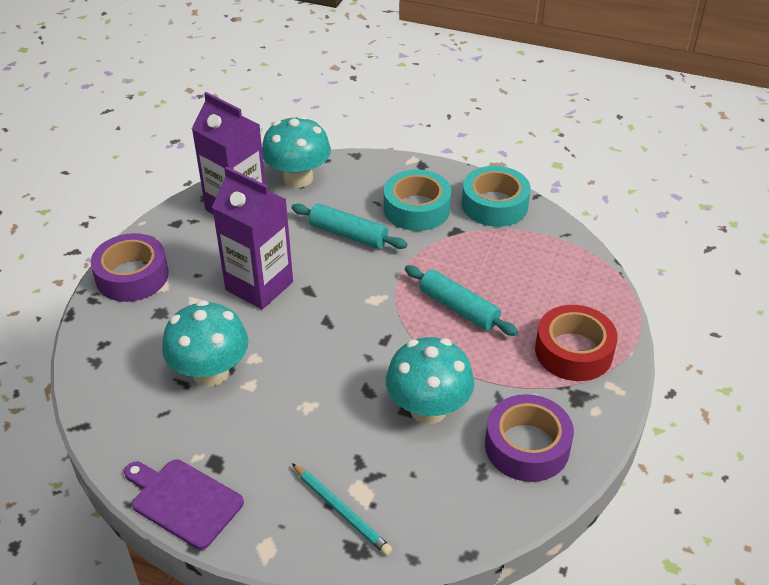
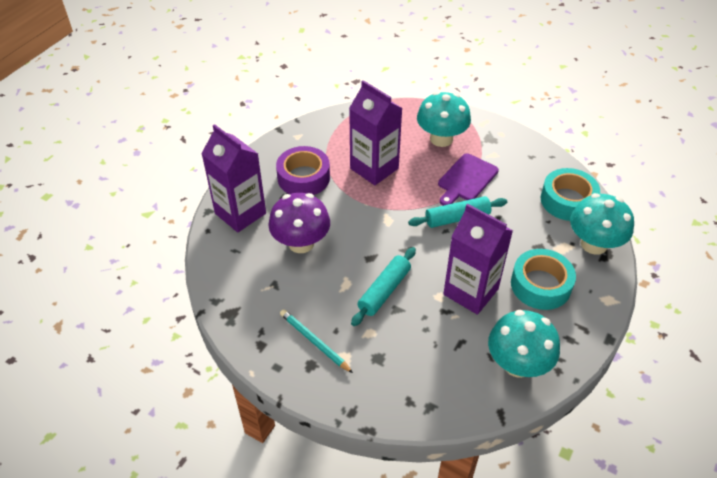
purple carton: [192,92,266,215] [212,167,293,309] = 2 -> [201,124,266,232] [349,80,402,185] [443,204,513,315] = 3
purple mushroom: none = 0 -> [268,193,330,253] = 1
purple tape: [91,233,169,302] [485,394,574,482] = 2 -> [276,146,330,195] = 1
red tape: [535,305,618,381] = 1 -> none = 0

